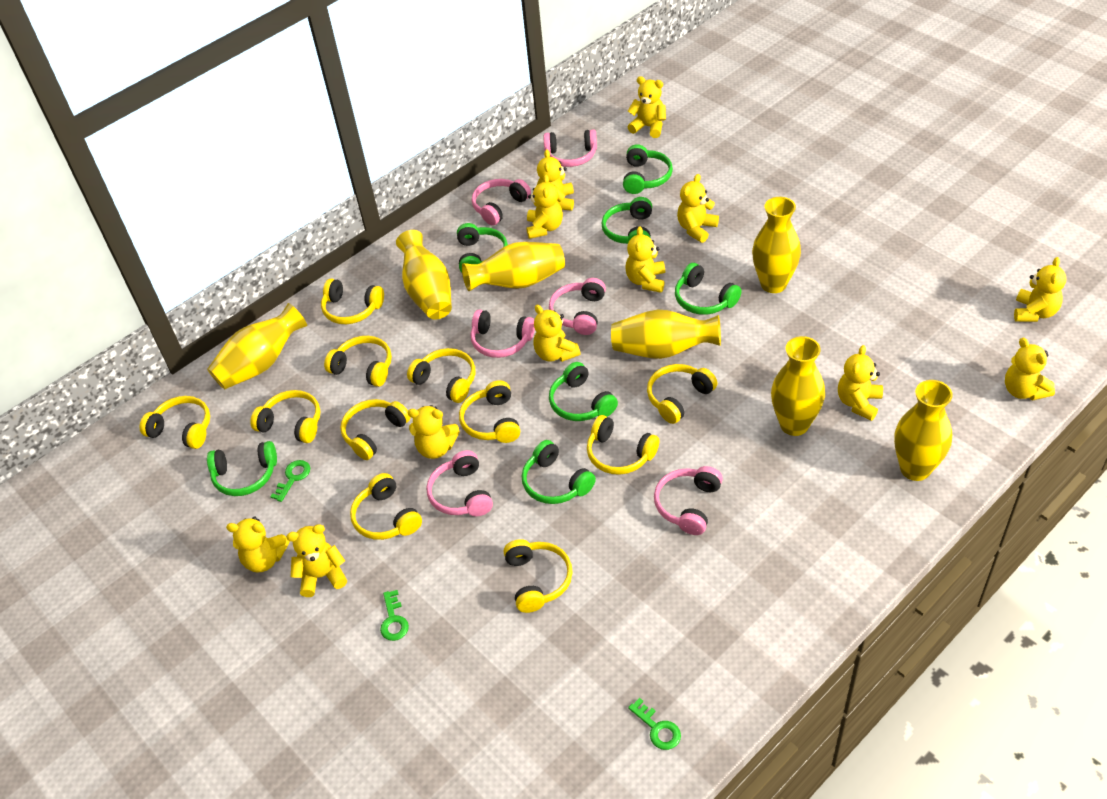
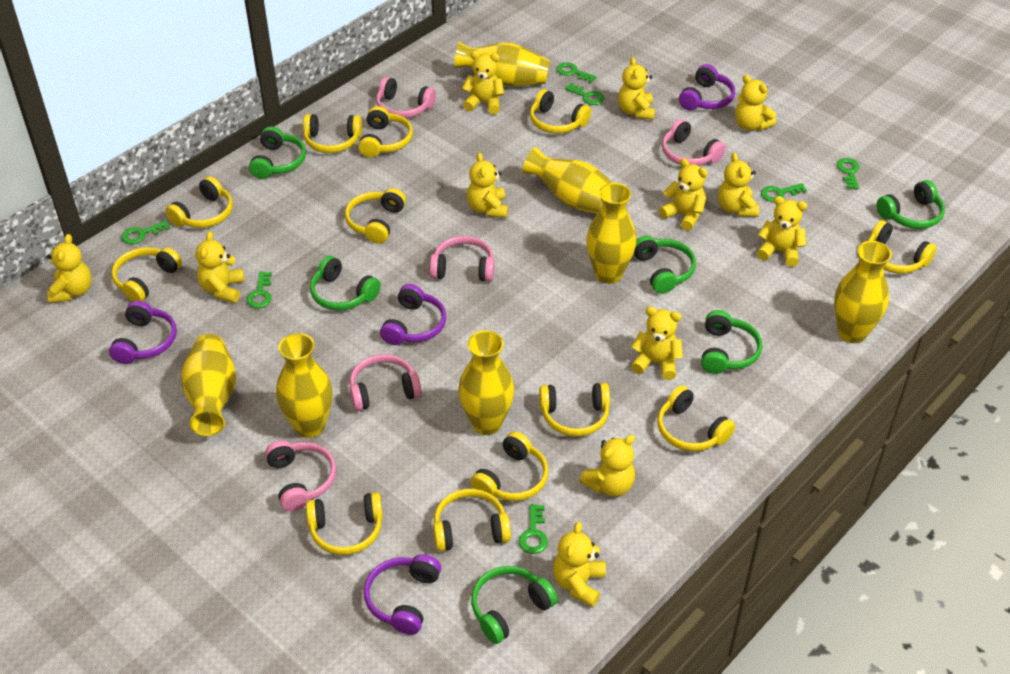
green headphones: [207,441,277,496] [457,223,508,272] [522,440,596,504] [549,362,618,421] [602,197,652,244] [623,144,673,194] [675,263,742,315] = 7 -> [249,127,306,179] [310,256,381,311] [471,566,558,644] [634,236,696,294] [701,310,762,374] [876,180,945,229] = 6
green key: [270,460,310,502] [380,590,409,641] [628,698,681,750] = 3 -> [121,220,170,244] [246,272,272,308] [519,504,548,554] [557,62,597,83] [565,83,604,105] [761,183,807,202] [837,158,859,189] = 7
pink headphones: [426,450,493,516] [471,309,535,358] [472,179,531,226] [544,129,597,167] [549,278,606,335] [654,466,723,535] = 6 -> [265,440,336,512] [350,354,422,411] [376,77,436,118] [430,236,495,282] [662,119,726,166] = 5
purple headphones: none = 0 -> [109,301,177,364] [364,554,441,635] [380,284,446,345] [679,64,735,110] = 4
yellow headphones: [139,396,210,449] [250,390,320,443] [321,279,384,324] [324,336,392,387] [341,399,411,460] [350,473,422,540] [407,348,475,403] [459,380,520,443] [504,539,573,613] [587,415,659,475] [647,364,718,424] = 11 -> [111,247,182,301] [166,176,233,228] [303,114,362,153] [306,492,383,555] [345,188,406,244] [358,106,413,158] [433,489,511,552] [471,431,549,501] [530,89,591,133] [539,383,610,437] [657,386,735,451] [868,220,936,274] = 12

